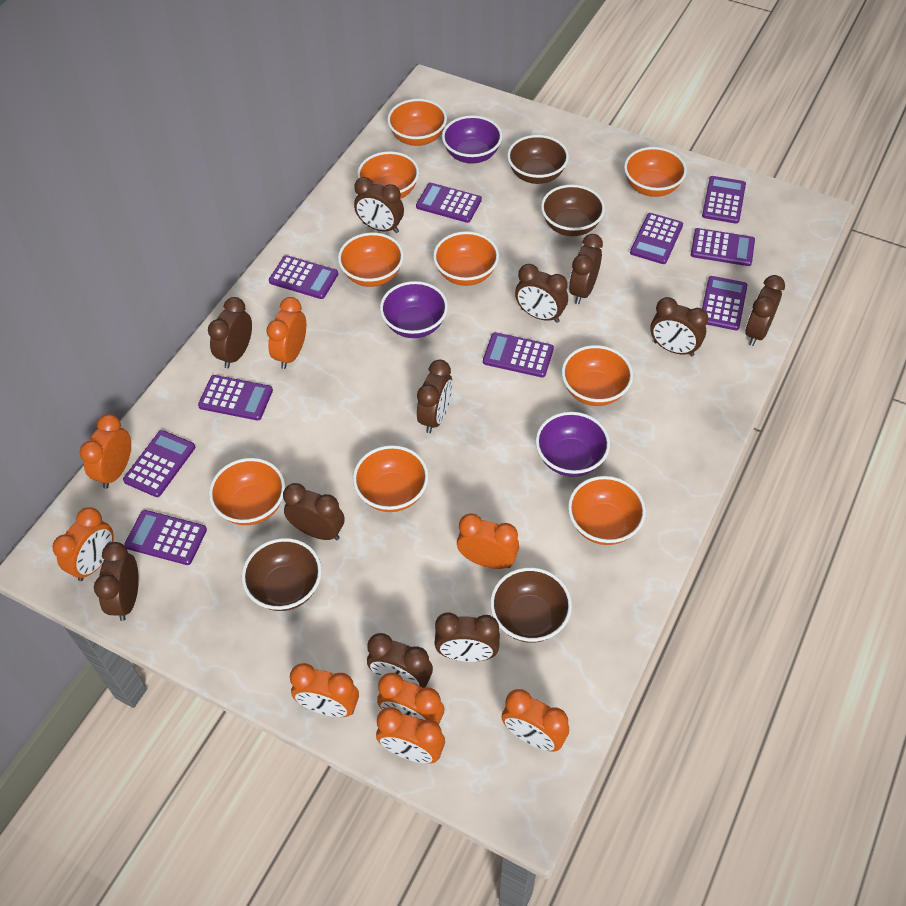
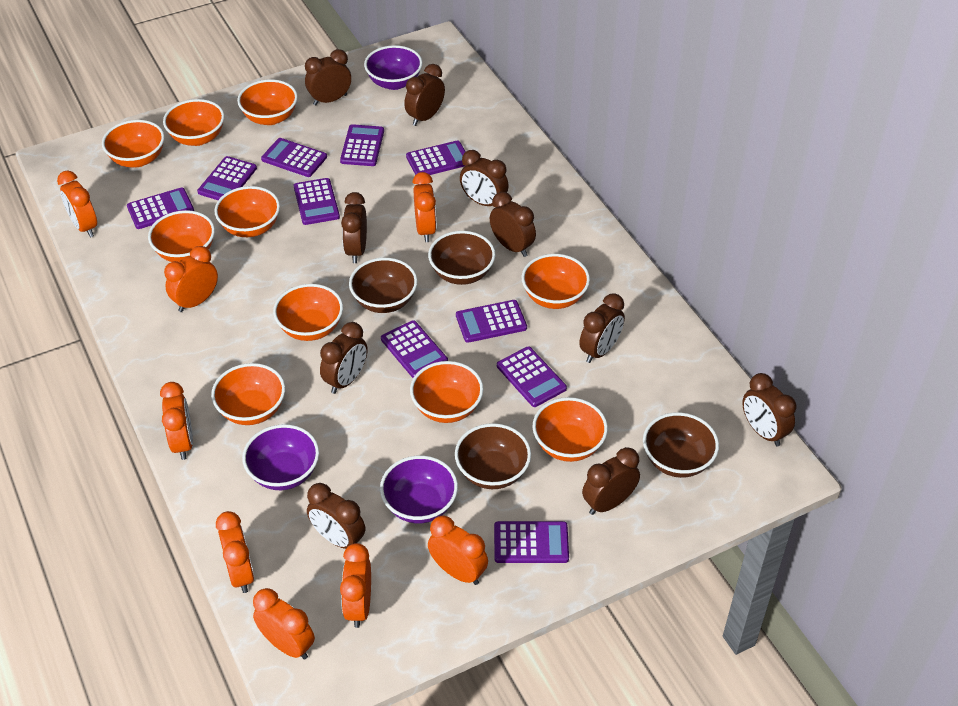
brown clock: [94,542,139,621] [208,297,252,368] [283,483,345,540] [354,177,404,233] [367,633,433,688] [417,360,453,433] [434,612,500,662] [515,264,568,323] [569,234,603,304] [650,297,708,356] [745,275,785,346] = 11 -> [305,49,351,106] [307,483,365,549] [320,322,368,394] [341,192,367,263] [404,64,445,126] [460,150,509,206] [490,192,536,257] [579,293,625,363] [582,447,640,515] [742,373,796,446] = 10
orange bowl: [209,458,285,525] [338,233,404,287] [353,445,429,512] [357,151,419,199] [387,99,447,146] [433,231,499,286] [561,345,633,406] [568,476,646,545] [624,147,687,197] = 9 -> [102,120,165,167] [148,210,215,262] [163,99,225,146] [211,363,285,425] [215,186,280,237] [237,79,298,125] [273,284,343,341] [410,361,484,423] [522,254,590,309] [532,397,608,462] = 10

